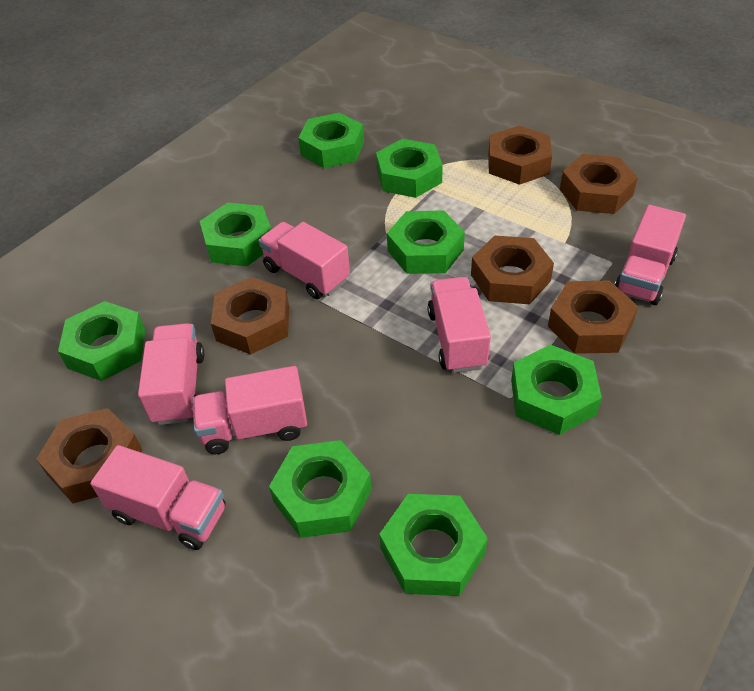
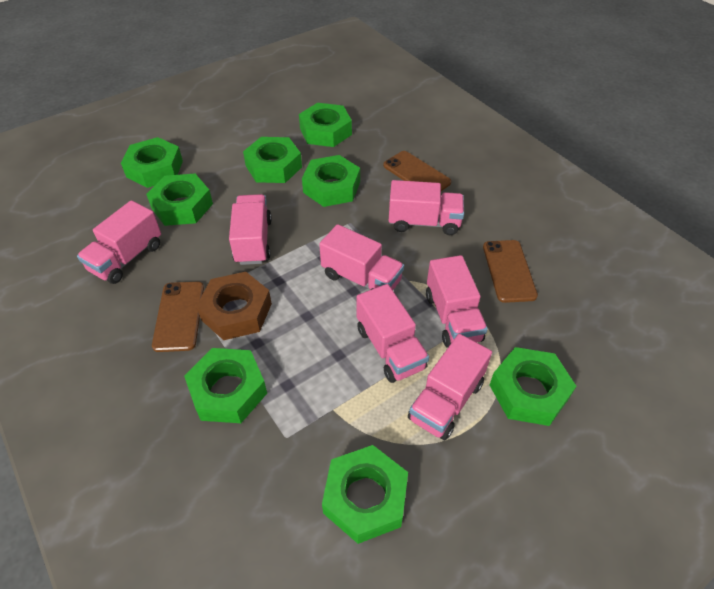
brown nut: [36,408,142,503] [211,277,289,355] [471,235,554,304] [488,126,552,185] [548,280,638,354] [560,154,638,214] = 6 -> [196,272,272,340] = 1
brown phone: none = 0 -> [152,282,204,352] [383,151,451,191] [483,240,538,303] = 3
pink truck: [90,445,225,550] [138,323,204,425] [192,366,307,454] [259,222,350,299] [427,277,491,373] [614,205,686,305] = 6 -> [77,200,161,284] [229,194,272,265] [319,224,404,290] [357,284,429,383] [389,180,464,235] [408,334,492,440] [426,255,488,348] = 7

